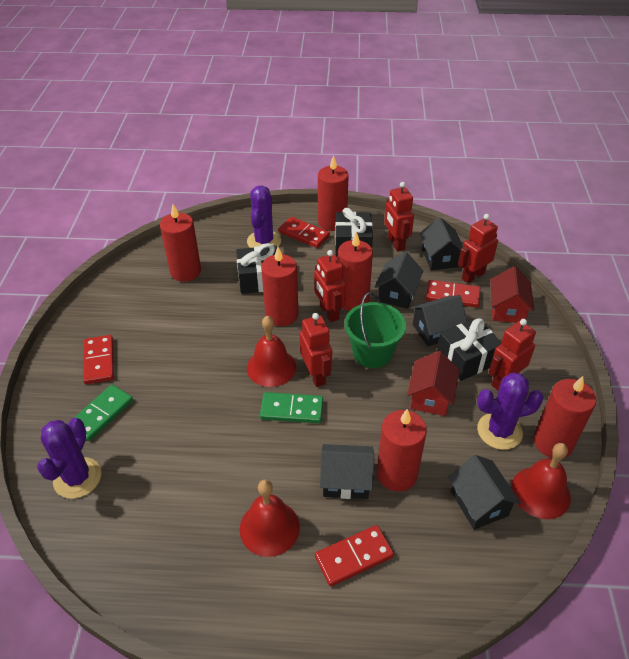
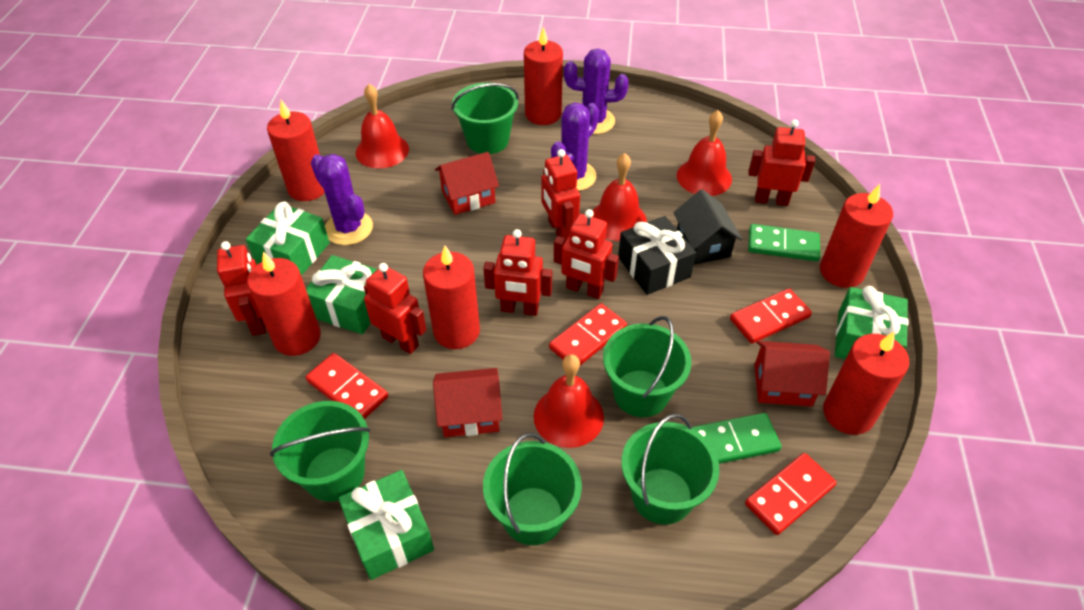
black gift: [236,243,277,294] [335,208,373,256] [437,318,502,381] = 3 -> [618,216,696,295] = 1
black house: [320,444,374,499] [375,252,423,309] [411,295,468,346] [420,217,463,270] [448,455,521,530] = 5 -> [673,189,742,265] = 1
green bucket: [344,292,406,368] = 1 -> [270,401,370,501] [451,83,519,154] [483,433,582,545] [603,316,692,417] [622,414,719,525] = 5
green gift: none = 0 -> [246,202,330,276] [306,255,377,334] [338,470,434,580] [835,286,908,359] = 4
red bell: [240,479,300,557] [247,315,296,387] [511,443,571,519] = 3 -> [356,84,409,169] [534,354,604,448] [592,153,647,241] [677,110,732,196] = 4
red house: [407,351,459,416] [490,266,534,323] = 2 -> [433,368,502,437] [435,152,499,215] [754,341,830,407] = 3
red robot: [300,313,332,387] [314,250,346,322] [384,182,414,251] [458,214,498,283] [488,319,536,391] = 5 -> [217,241,266,336] [364,263,427,354] [483,229,552,316] [541,149,580,240] [554,209,619,299] [748,120,815,206] = 6

